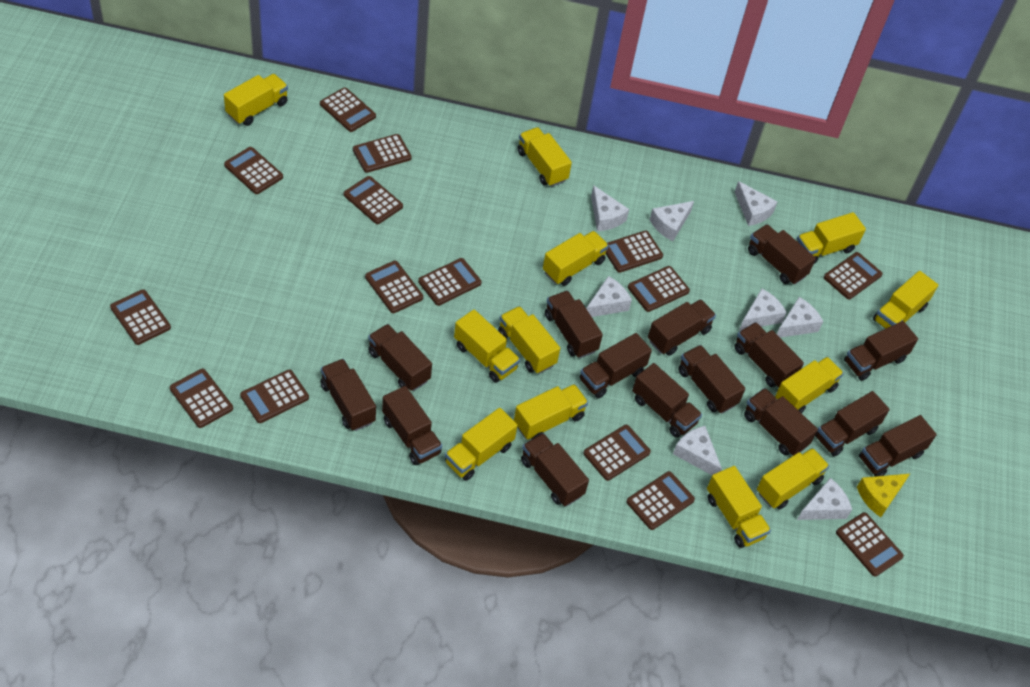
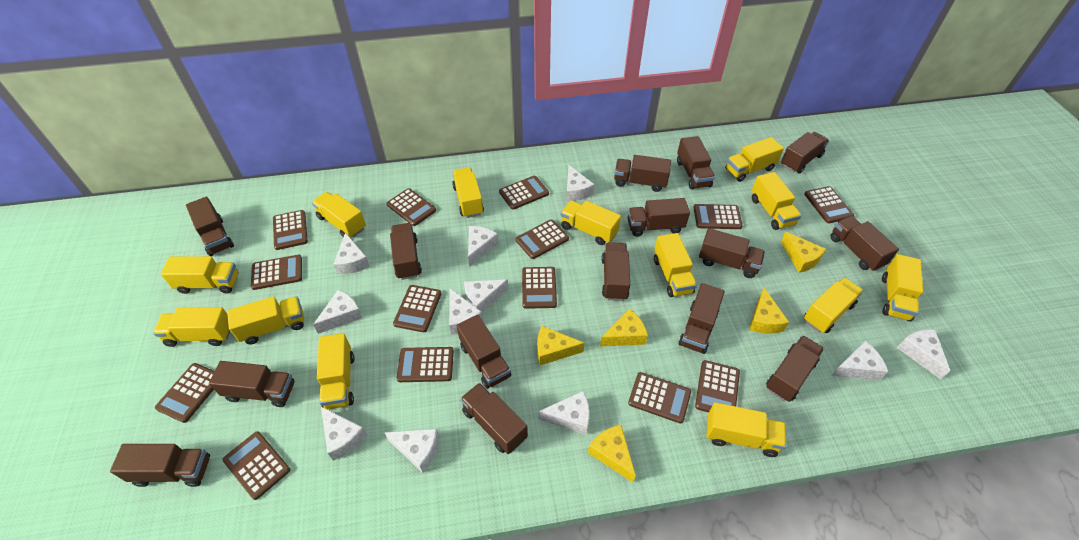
brown calculator: [110,289,171,345] [170,369,233,428] [224,147,283,194] [240,370,309,423] [320,87,376,132] [344,176,403,224] [353,134,412,173] [365,261,423,313] [418,258,482,306] [583,425,651,481] [606,230,663,273] [626,471,695,530] [628,266,690,312] [824,252,883,300] [836,512,904,577] = 15 -> [155,363,214,423] [223,431,290,500] [251,255,302,290] [273,210,308,250] [387,188,436,226] [393,285,442,332] [397,347,454,382] [499,176,549,210] [516,220,569,259] [522,267,557,309] [628,372,691,424] [694,204,743,229] [695,360,740,413] [804,186,854,223] = 14
white cheese: [586,276,632,317] [591,185,629,231] [649,201,694,241] [673,426,722,475] [735,181,778,226] [739,289,787,331] [777,297,823,338] [797,478,852,520] = 8 -> [313,290,362,334] [321,407,367,461] [333,233,370,274] [384,429,439,473] [449,289,483,334] [464,279,508,312] [468,226,499,267] [538,391,590,435] [566,165,594,201] [831,341,888,380] [897,329,950,379] = 11
yellow cheese: [857,474,910,517] = 1 -> [537,326,584,365] [588,425,636,482] [600,309,648,347] [749,288,789,334] [781,232,826,273] = 5
yellow truck: [224,74,288,126] [445,408,518,481] [454,310,520,383] [498,306,560,374] [514,384,588,440] [517,127,572,187] [543,231,609,286] [707,466,771,548] [757,448,829,510] [775,357,844,413] [797,212,866,264] [873,271,938,329] = 12 -> [153,307,230,347] [161,256,239,294] [227,296,304,344] [312,192,366,238] [317,333,354,409] [452,167,484,218] [560,200,621,245] [654,233,697,297] [706,402,787,457] [725,137,784,182] [752,172,802,230] [804,278,863,333] [882,254,923,321] = 13

